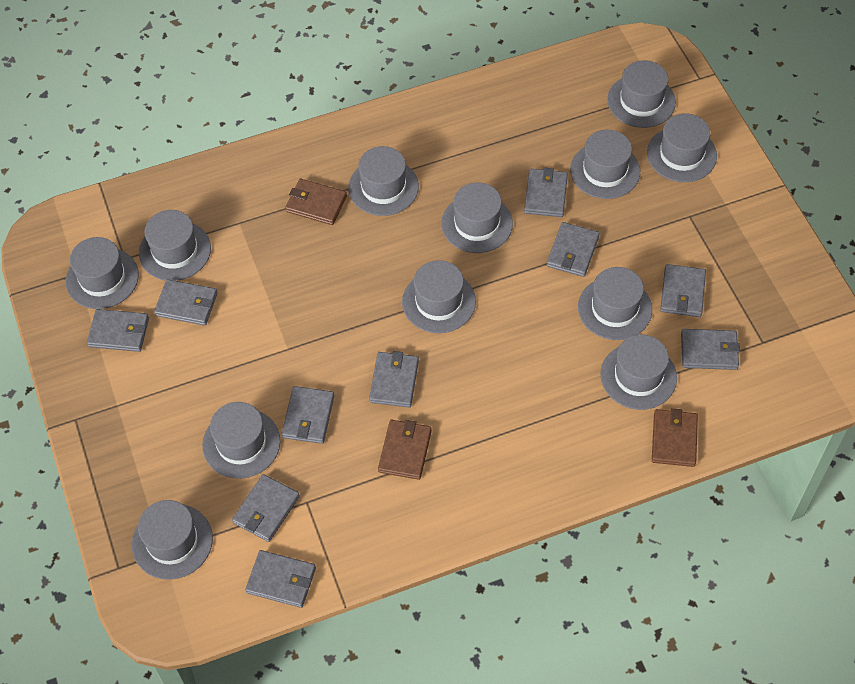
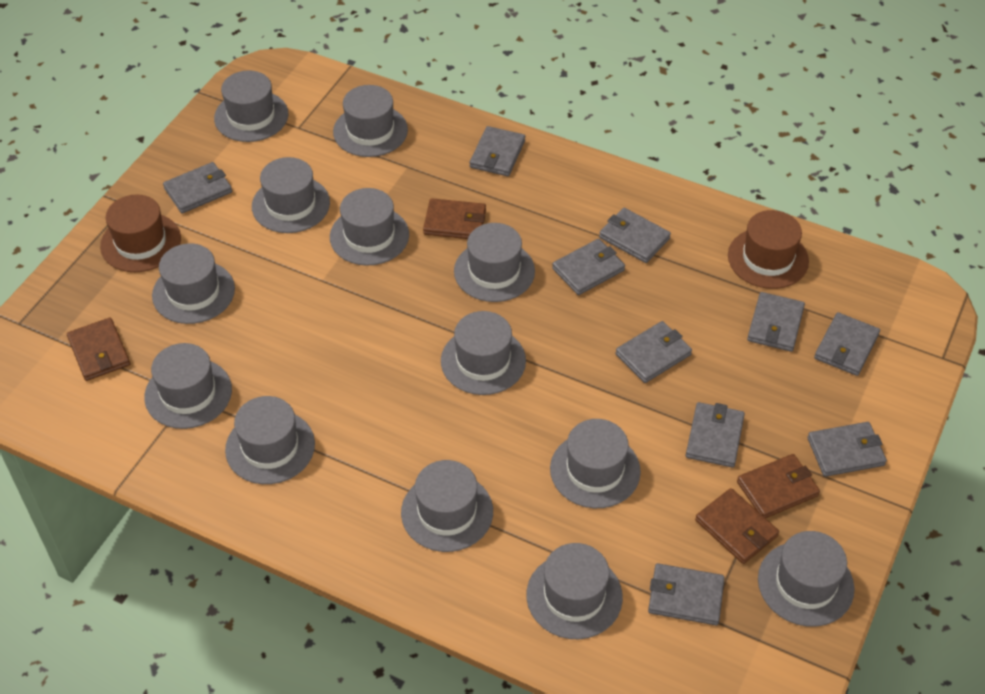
brown hat: none = 0 -> [100,194,181,272] [728,210,809,289] = 2
brown wallet: [285,179,347,225] [378,420,432,480] [652,408,698,467] = 3 -> [67,318,130,381] [423,198,486,239] [695,488,779,564] [737,454,820,518] = 4
grey hat: [66,237,139,309] [132,500,213,580] [139,210,211,281] [202,402,280,479] [348,146,419,216] [402,260,476,333] [441,182,513,253] [570,130,640,199] [578,267,652,340] [600,335,677,410] [607,60,676,128] [647,113,717,182] = 12 -> [144,343,232,429] [152,243,235,324] [214,70,288,142] [225,396,315,484] [252,157,330,233] [330,188,409,266] [333,85,408,157] [401,460,493,552] [441,311,526,395] [454,223,535,302] [526,543,623,639] [550,419,641,508] [758,531,855,627] = 13

